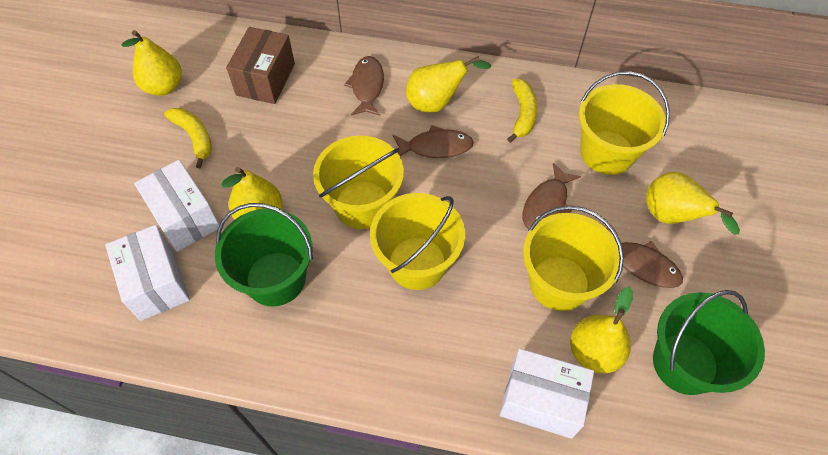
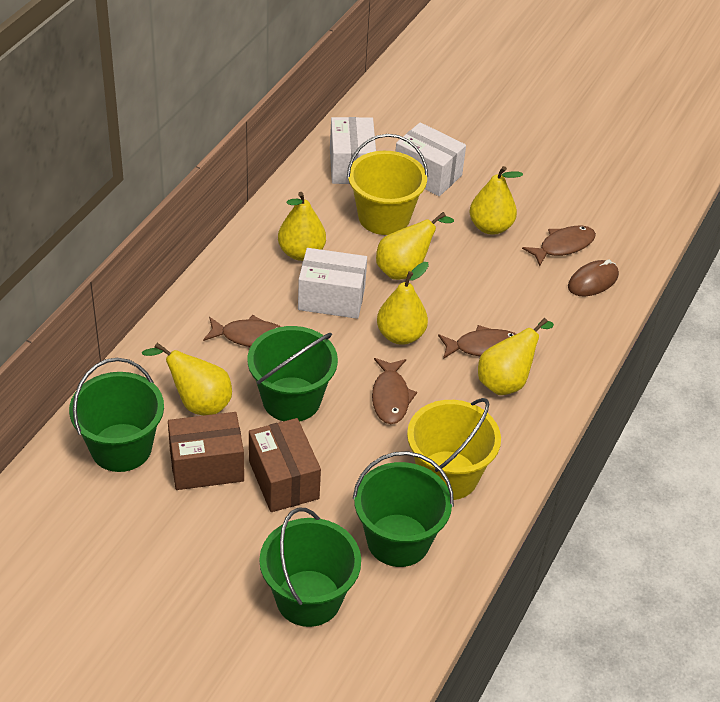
brown box: [226,27,295,104] = 1 -> [168,412,244,490] [249,418,321,512] = 2
brown mouse: none = 0 -> [568,260,619,296] = 1
green bucket: [215,203,313,306] [653,290,765,395] = 2 -> [69,358,164,472] [247,326,338,422] [259,508,361,627] [353,451,454,567] = 4
yellow banana: [164,108,212,168] [507,79,538,143] = 2 -> none = 0
yellow bucket: [313,136,404,229] [370,193,465,290] [523,205,624,311] [579,71,670,175] = 4 -> [347,134,428,235] [407,398,501,500] = 2
yellow pear: [121,30,182,96] [221,167,282,220] [406,56,491,112] [570,287,633,374] [646,172,740,234] = 5 -> [142,343,232,415] [278,192,326,261] [376,212,454,280] [377,262,429,345] [470,166,523,235] [478,318,554,395] = 6

